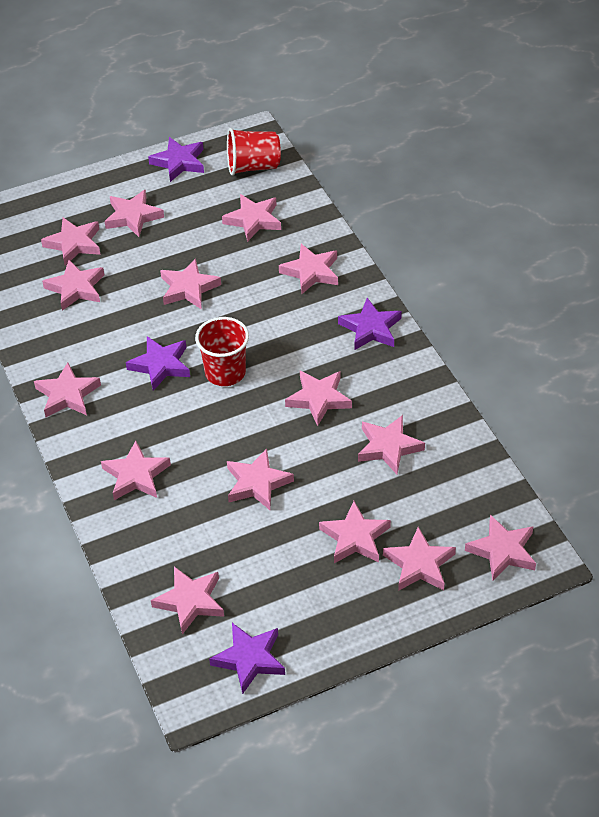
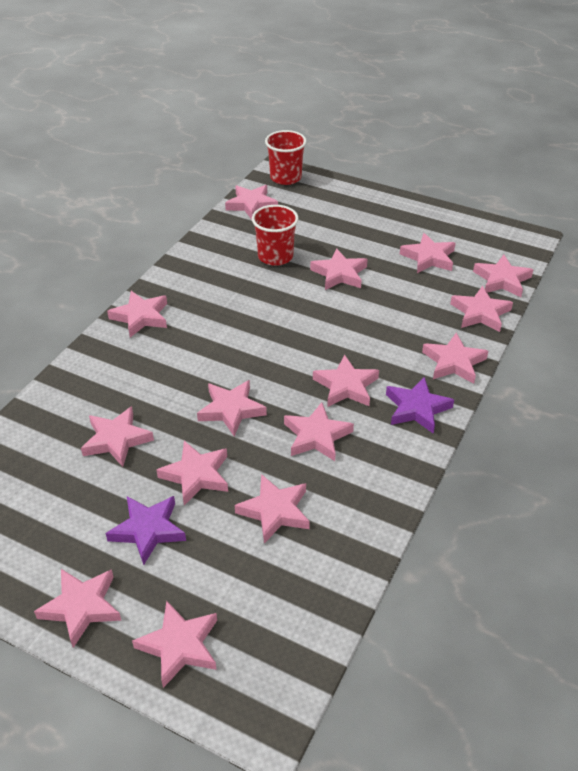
purple star: [126,336,190,391] [148,137,204,182] [209,623,285,694] [338,298,402,350] = 4 -> [106,496,186,565] [386,377,454,434] = 2

